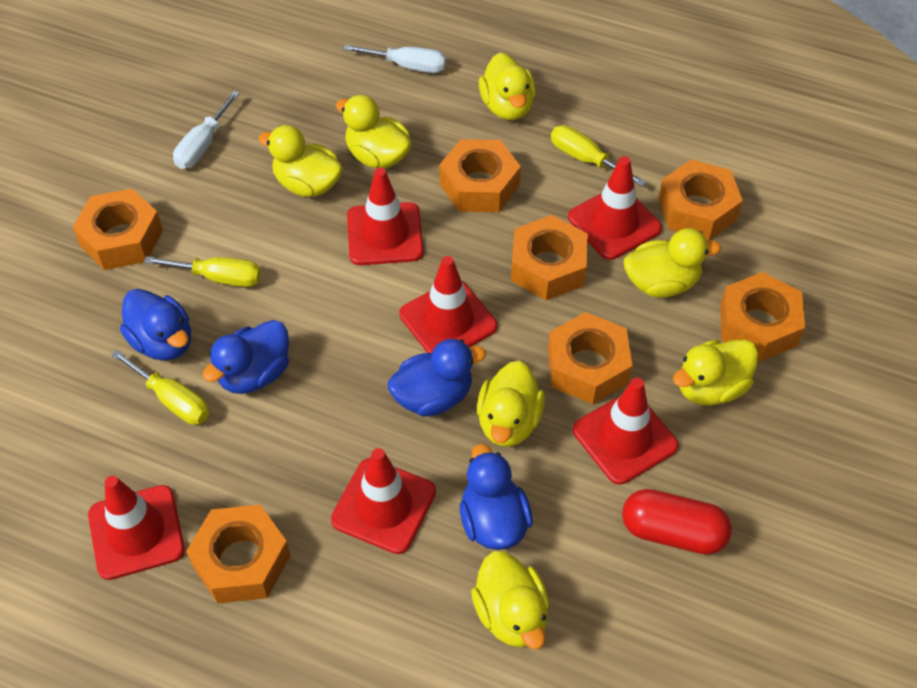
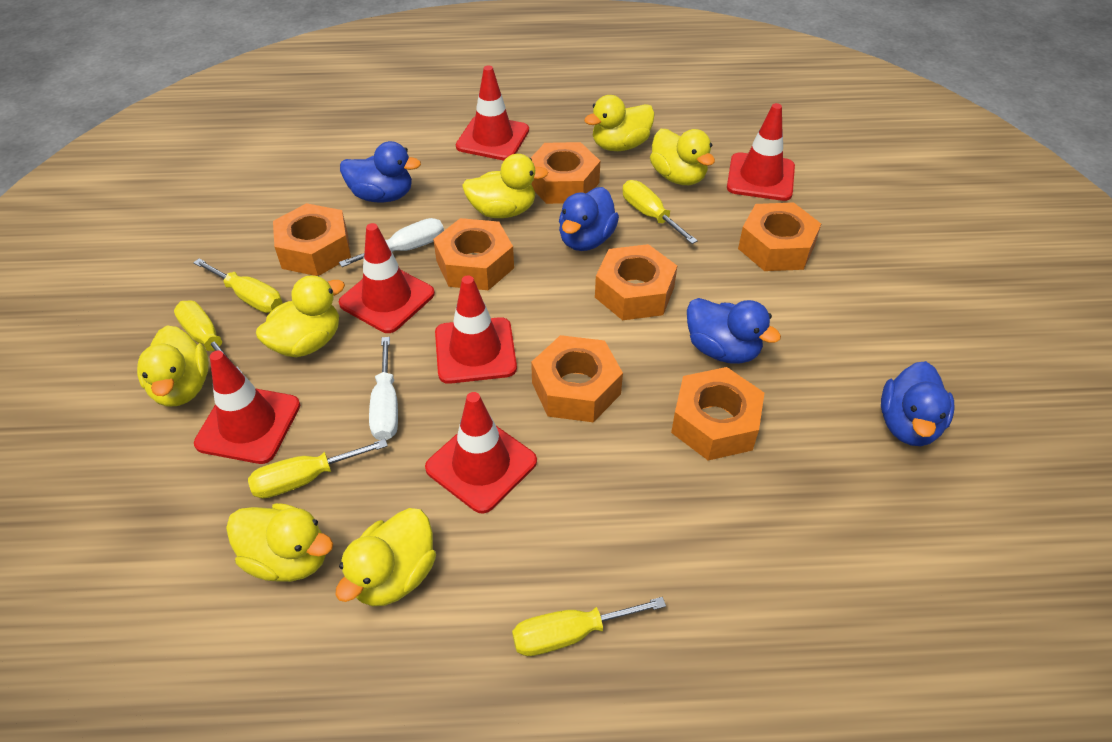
red capsule: [622,489,732,555] = 1 -> none = 0
yellow screwdriver: [111,350,209,425] [144,256,261,287] [551,125,647,187] = 3 -> [174,300,242,372] [193,259,283,313] [248,439,388,498] [512,597,666,656] [622,180,698,244] = 5

